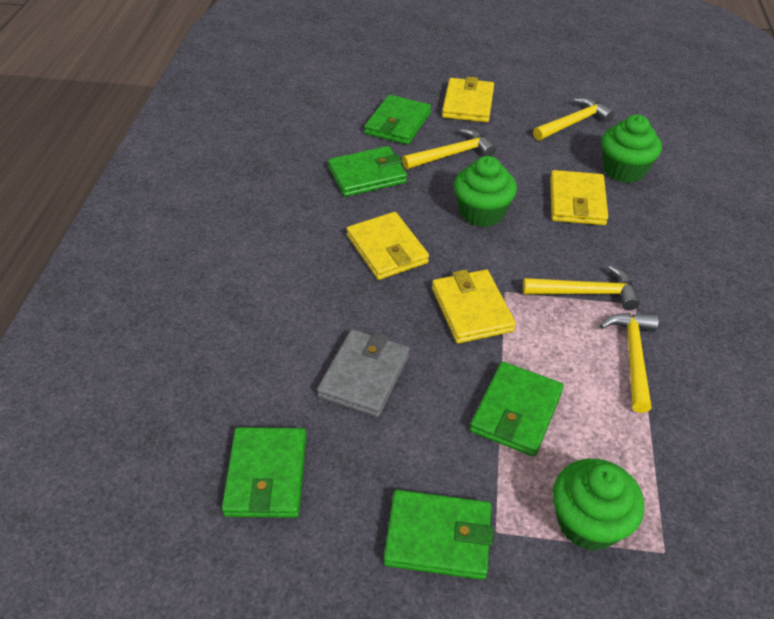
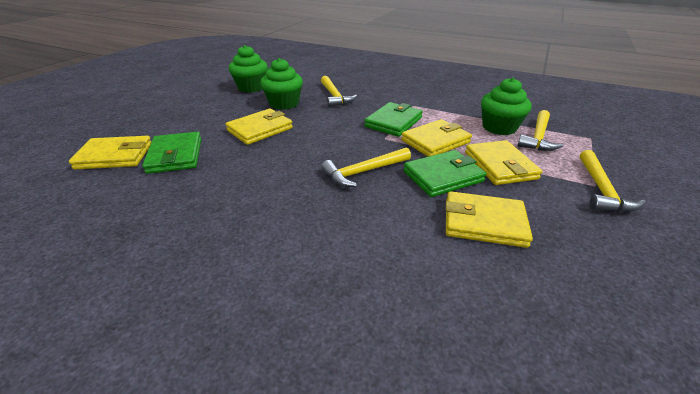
green wallet: [222,427,306,518] [328,146,407,197] [364,95,431,145] [384,490,493,580] [470,361,564,457] = 5 -> [142,132,201,174] [364,102,423,137] [403,150,487,197] = 3
grey wallet: [317,329,410,417] = 1 -> none = 0
yellow wallet: [347,212,429,280] [432,269,516,343] [442,77,494,122] [550,170,608,225] = 4 -> [69,136,152,169] [225,109,293,145] [401,119,472,157] [446,191,533,248] [465,140,542,185] = 5

